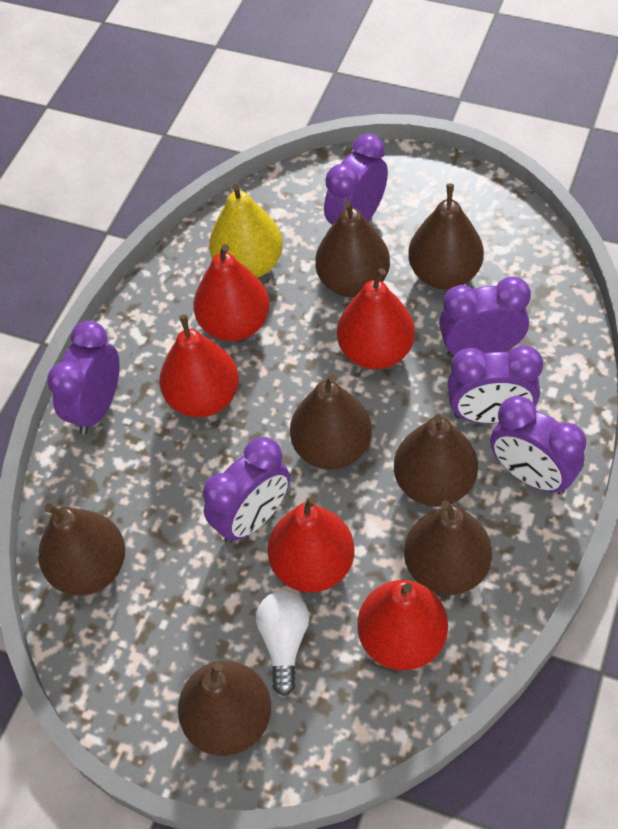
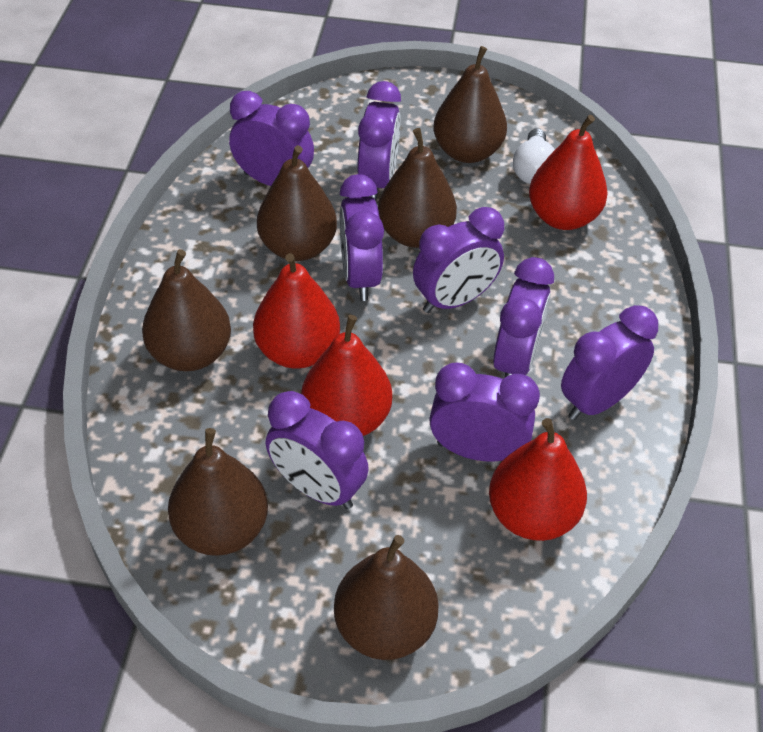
brown pear: [38,503,125,595] [178,661,271,756] [290,374,372,470] [315,200,390,297] [394,414,478,507] [404,500,492,595] [408,184,484,289] = 7 -> [142,249,231,371] [168,428,268,556] [257,145,337,261] [334,535,439,660] [378,128,457,248] [434,46,507,163] = 6
purple clock: [47,321,120,435] [203,437,290,543] [324,134,388,225] [439,277,531,358] [448,345,543,424] [490,396,586,494] = 6 -> [229,91,314,186] [266,391,369,509] [340,174,384,301] [357,81,401,200] [413,207,504,313] [429,363,540,462] [493,257,554,378] [561,305,658,420] = 8
red pear: [159,315,239,417] [193,244,270,341] [268,496,355,593] [337,268,415,370] [357,580,448,670] = 5 -> [253,253,340,368] [301,315,392,436] [489,418,587,541] [529,115,608,230] = 4
yellow pear: [209,183,283,278] = 1 -> none = 0

